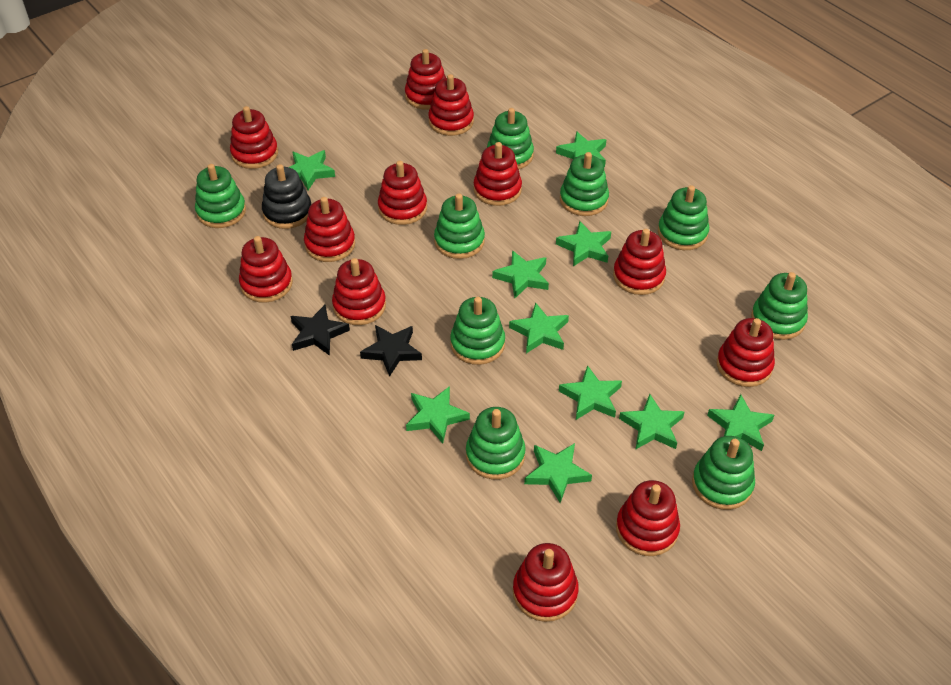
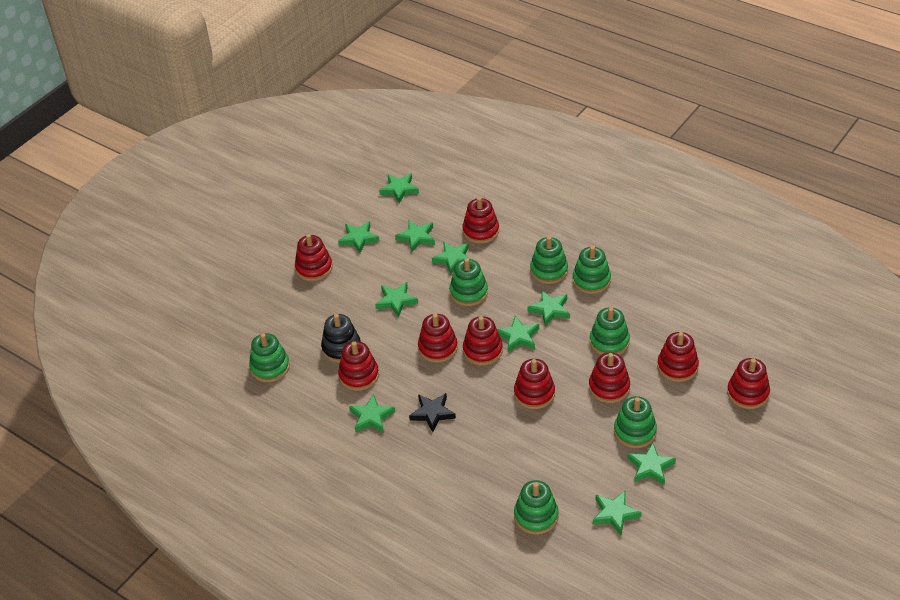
black star: [291,305,350,356] [360,325,422,377] = 2 -> [409,393,456,432] = 1
green stacking toy: [195,164,246,228] [434,194,485,259] [450,297,505,365] [466,407,526,480] [487,108,534,169] [560,152,609,216] [658,185,709,250] [692,436,755,510] [751,272,808,340] = 9 -> [249,333,290,382] [449,258,488,306] [514,480,559,535] [530,236,568,284] [573,246,611,294] [590,307,630,355] [614,396,657,448] = 7
red stacking toy: [230,106,278,169] [239,236,293,303] [304,197,355,262] [332,258,386,325] [378,161,427,225] [405,49,446,110] [428,74,474,136] [474,142,522,206] [513,543,579,622] [613,229,666,295] [616,480,680,556] [717,318,775,387] = 12 -> [295,234,332,281] [338,341,379,391] [418,314,458,363] [462,197,499,244] [463,316,503,365] [514,359,555,409] [589,352,630,403] [657,332,699,382] [727,358,770,409] = 9

